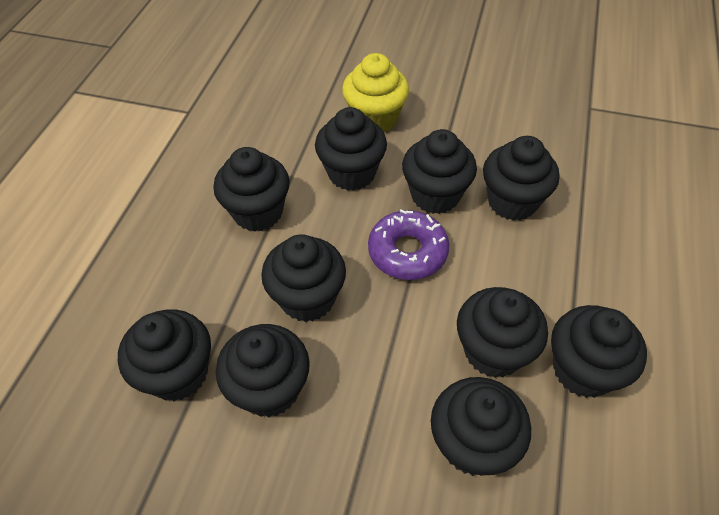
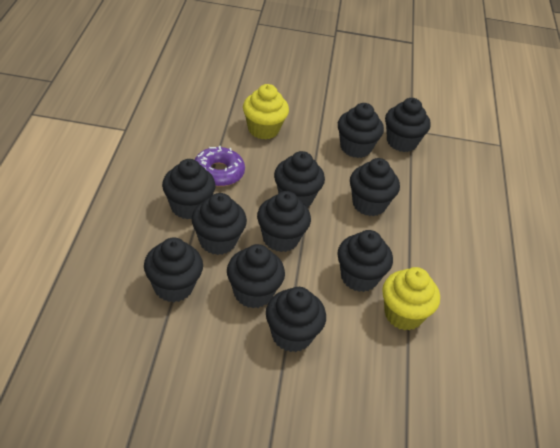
black cupcake: [118,309,211,401] [213,147,290,232] [216,324,310,417] [261,234,346,322] [315,107,387,191] [402,129,477,214] [431,377,531,476] [457,287,548,378] [483,136,560,221] [551,305,647,398] = 10 -> [144,238,203,302] [162,159,216,219] [192,193,247,255] [227,244,285,308] [257,191,311,252] [266,287,326,352] [274,151,325,208] [337,230,393,292] [338,103,384,158] [350,158,400,216] [385,98,431,152] = 11
yellow cupcake: [342,53,409,133] = 1 -> [243,84,289,139] [382,267,440,331] = 2

